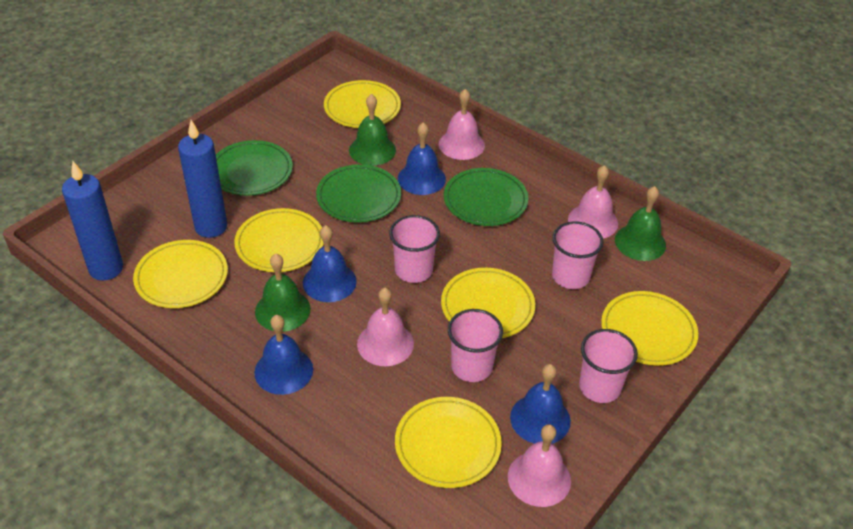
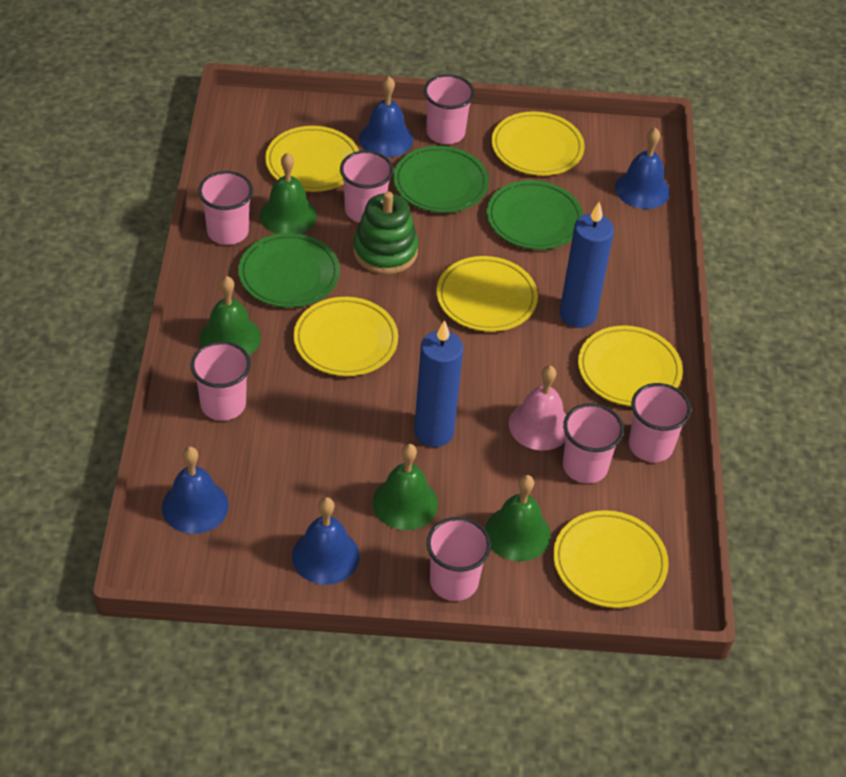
green bell: [255,254,311,332] [349,94,396,166] [615,186,666,261] = 3 -> [200,276,261,356] [260,153,317,234] [372,444,438,530] [485,475,551,561] = 4
green stacking toy: none = 0 -> [353,192,418,274] = 1
pink bell: [357,288,414,366] [439,89,485,160] [508,424,571,507] [568,165,618,239] = 4 -> [509,366,566,450] = 1
pink cup: [389,215,440,283] [448,309,503,382] [552,221,604,289] [579,329,638,403] = 4 -> [191,341,251,421] [198,171,253,245] [340,151,393,222] [424,74,475,144] [426,517,491,601] [563,403,624,483] [629,383,691,462] = 7

